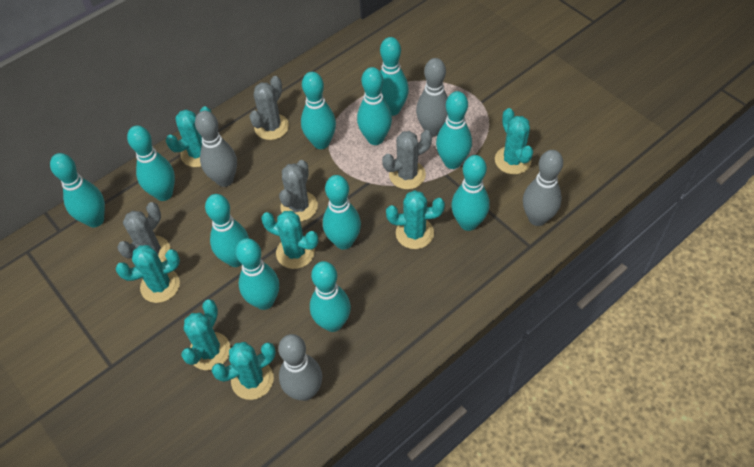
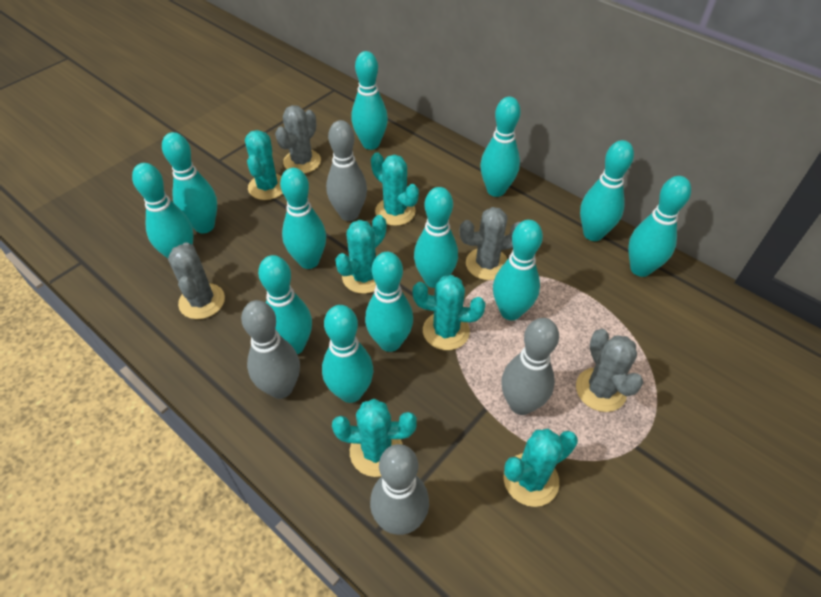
turquoise bowling pin: [50,153,105,227] [127,125,175,201] [205,194,249,267] [235,238,279,310] [301,72,336,149] [310,261,351,332] [323,175,361,250] [357,67,392,145] [380,37,409,116] [436,91,472,169] [451,155,489,231] = 11 -> [132,163,194,258] [162,132,217,234] [258,255,312,354] [280,168,326,269] [322,305,373,403] [351,51,388,150] [365,252,413,352] [414,187,458,288] [480,97,521,197] [493,220,543,320] [580,140,634,241] [628,176,691,277] = 12
turquoise cactus: [115,245,180,303] [166,106,211,167] [181,299,231,370] [212,342,276,400] [261,211,318,269] [386,190,445,249] [495,108,533,174] = 7 -> [245,130,283,200] [332,399,417,477] [335,215,386,294] [371,152,419,226] [413,275,486,350] [503,429,578,507] = 6

